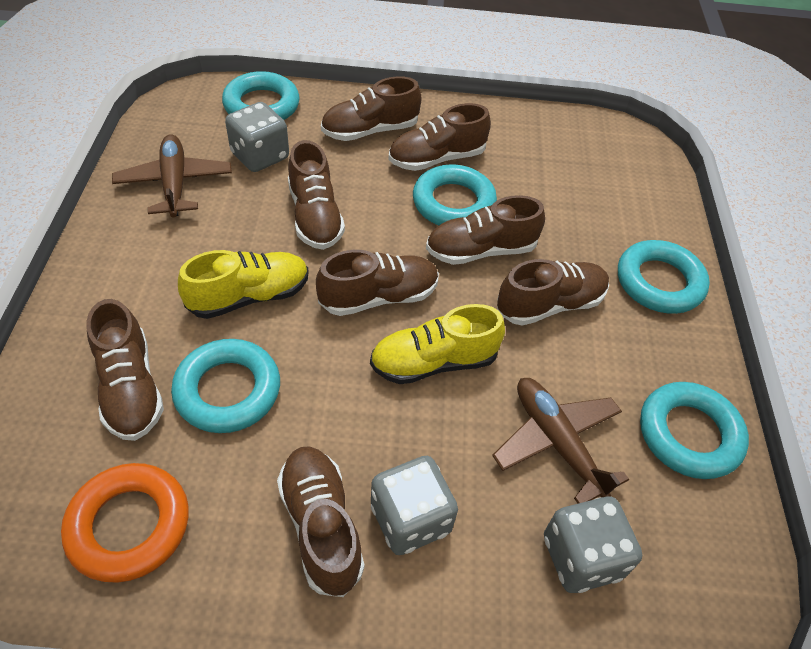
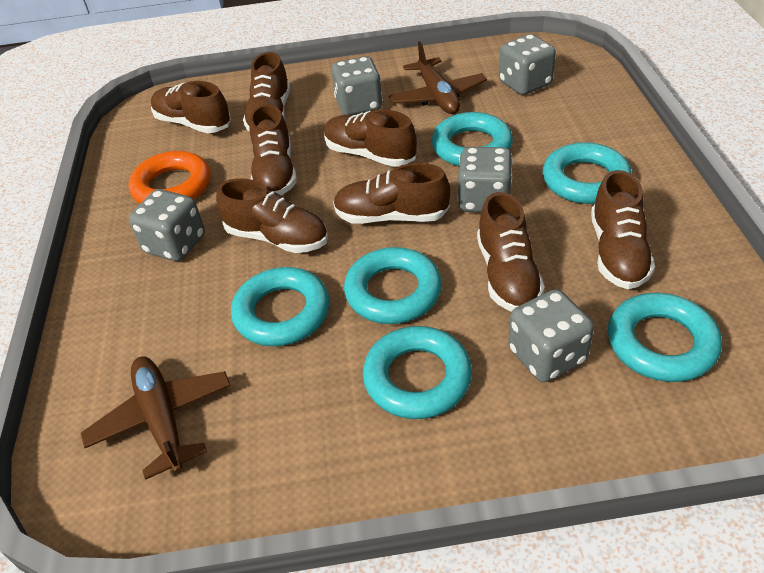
grey dice: [225,102,289,172] [371,456,458,555] [544,496,642,593] = 3 -> [129,189,205,261] [332,56,383,115] [457,147,513,212] [499,34,556,95] [508,289,594,382] = 5
turquoise ring: [171,339,280,433] [222,71,300,120] [413,164,497,225] [618,240,710,314] [640,382,749,479] = 5 -> [231,267,329,346] [344,247,442,324] [363,326,472,419] [431,112,513,166] [542,142,631,204] [608,293,722,382] = 6
yellow shoe: [178,250,309,319] [370,304,505,384] = 2 -> none = 0

